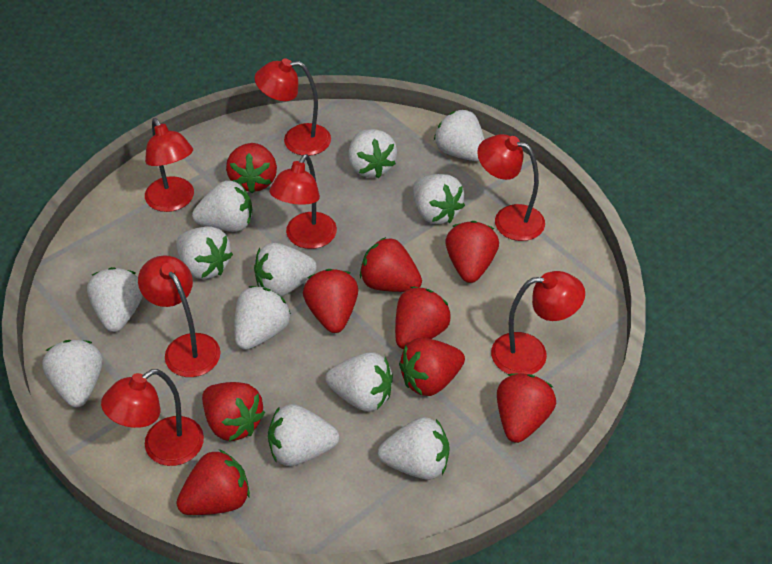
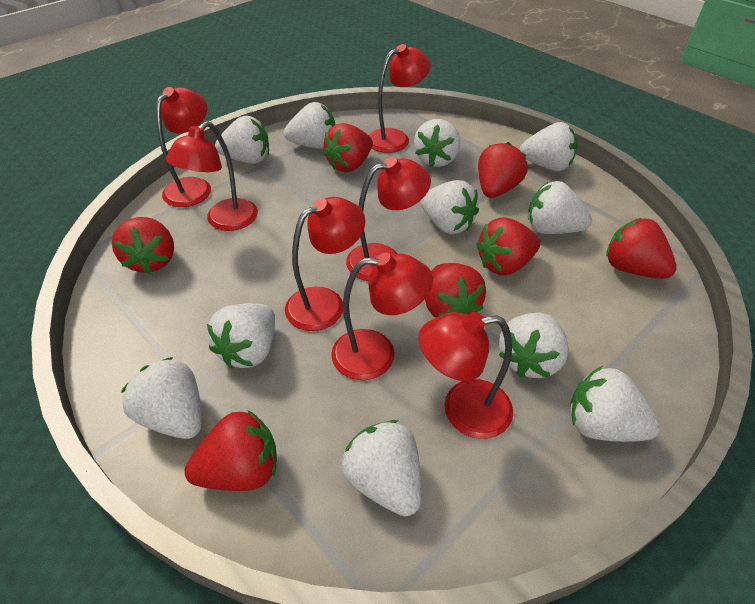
red strawberry: [176,449,250,515] [202,382,265,441] [226,143,277,193] [303,269,358,333] [360,237,422,292] [395,287,451,349] [399,338,465,396] [445,221,499,283] [497,373,556,443] = 9 -> [111,217,174,274] [184,410,277,491] [323,123,373,172] [425,263,486,318] [476,217,540,276] [478,142,528,198] [606,218,677,279] = 7
white strawberry: [42,340,102,407] [87,267,143,332] [176,226,233,279] [192,181,252,232] [234,286,291,350] [254,243,317,297] [268,404,339,466] [325,352,393,412] [348,129,397,178] [378,417,450,480] [413,174,465,224] [434,109,485,161] = 12 -> [121,357,202,439] [207,303,275,368] [215,116,269,164] [284,102,335,149] [342,420,421,517] [414,119,460,167] [420,180,479,234] [499,313,569,378] [520,122,578,171] [528,181,592,234] [570,366,660,442] = 11

